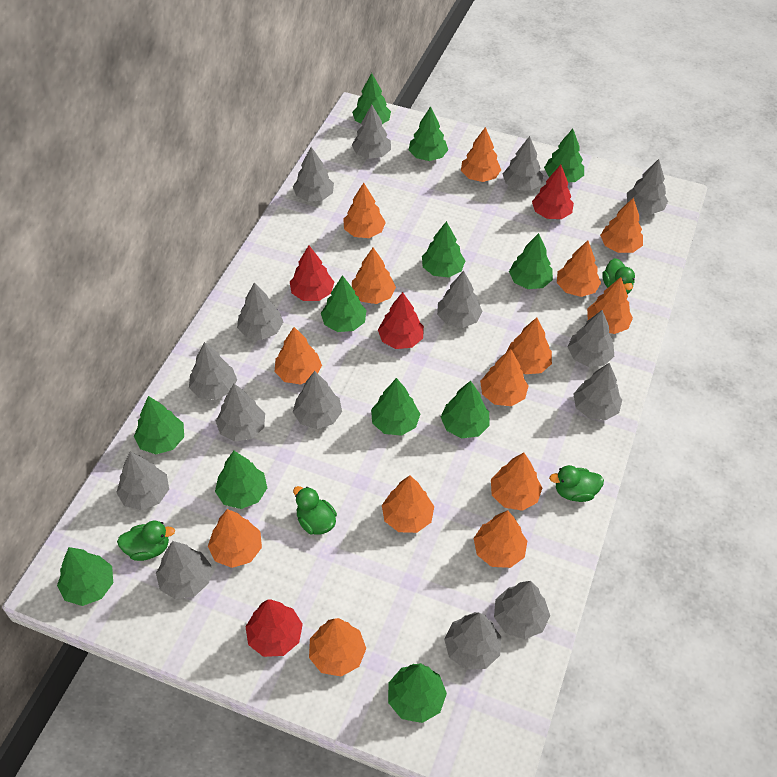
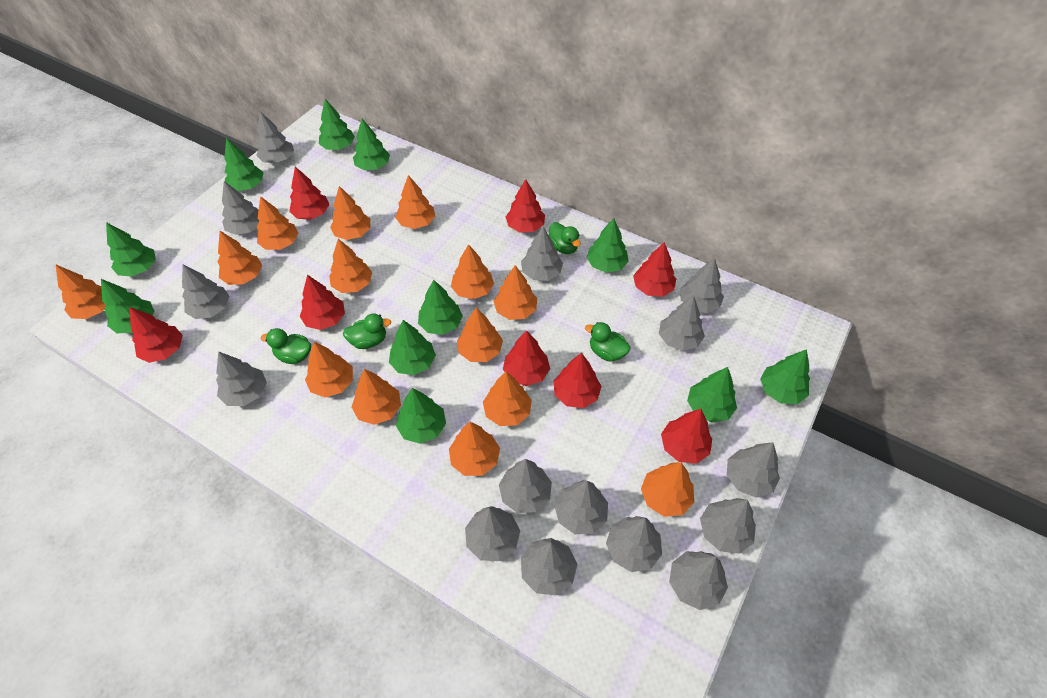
green tree: [57,547,113,606] [134,396,184,454] [215,451,267,509] [321,275,366,332] [352,73,391,124] [371,378,420,436] [388,663,447,723] [409,106,448,161] [422,221,465,277] [441,381,490,438] [509,233,553,289] [544,129,584,182] = 12 -> [101,279,155,333] [106,222,156,277] [224,138,264,191] [319,99,355,150] [353,119,390,170] [389,320,436,375] [396,388,446,444] [418,280,463,335] [587,218,629,273] [687,367,737,422] [760,349,810,404] = 11
red tree: [245,600,303,657] [290,245,334,301] [378,292,424,349] [532,165,574,219] = 4 -> [130,307,183,363] [289,167,329,220] [300,275,345,330] [503,330,550,386] [506,179,545,233] [554,353,602,408] [633,242,676,297] [661,409,712,464] = 8

